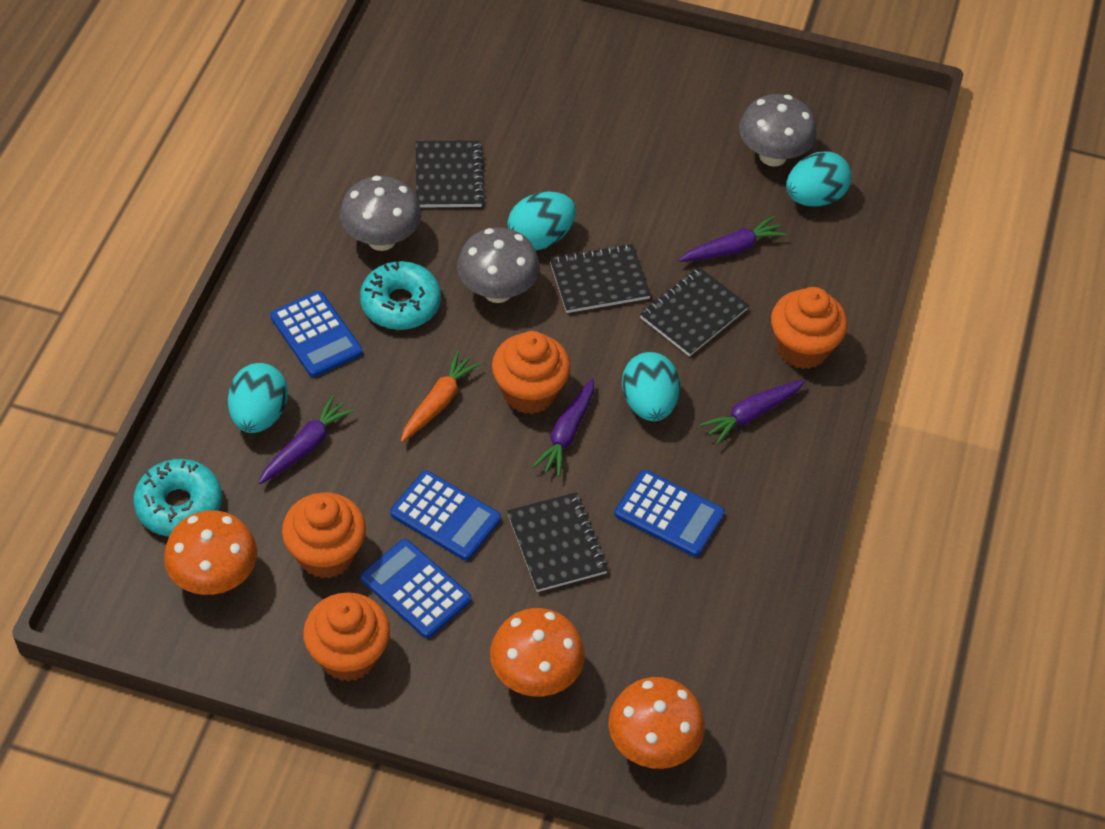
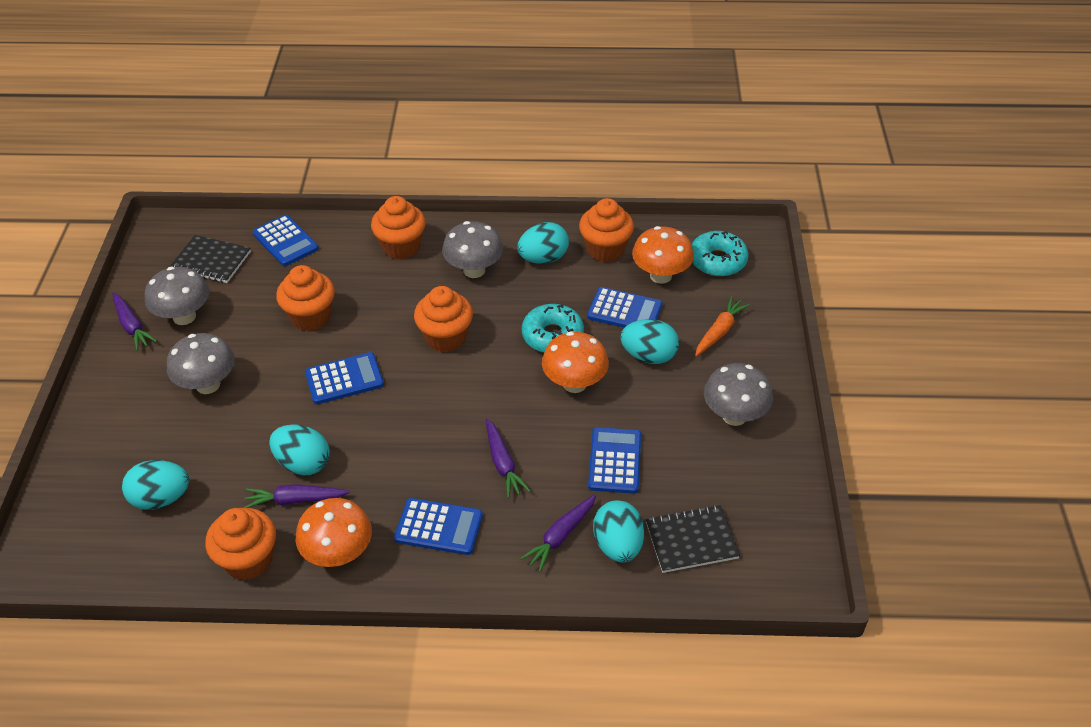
black notebook: [416,140,485,208] [507,492,608,592] [550,243,651,313] [640,267,749,357] = 4 -> [170,235,251,283] [646,505,740,573] = 2
blue calculator: [270,291,363,377] [361,539,471,638] [390,470,501,560] [615,470,725,557] = 4 -> [252,215,319,266] [305,352,384,404] [394,498,483,555] [587,287,663,328] [588,427,641,494] = 5
grey mushroom: [340,176,421,251] [457,227,540,303] [739,94,817,167] = 3 -> [145,267,209,325] [167,333,235,394] [442,221,503,278] [704,363,773,426] = 4
orange cupcake: [282,492,366,579] [303,592,390,682] [492,331,571,414] [771,287,848,369] = 4 -> [205,508,276,580] [276,265,335,331] [371,196,426,260] [414,286,473,352] [579,198,634,262] = 5
turquoise egg: [228,363,288,433] [507,191,576,250] [622,352,680,421] [786,151,852,207] = 4 -> [122,460,189,510] [269,424,330,475] [517,222,569,264] [593,500,644,563] [620,319,679,364] = 5

